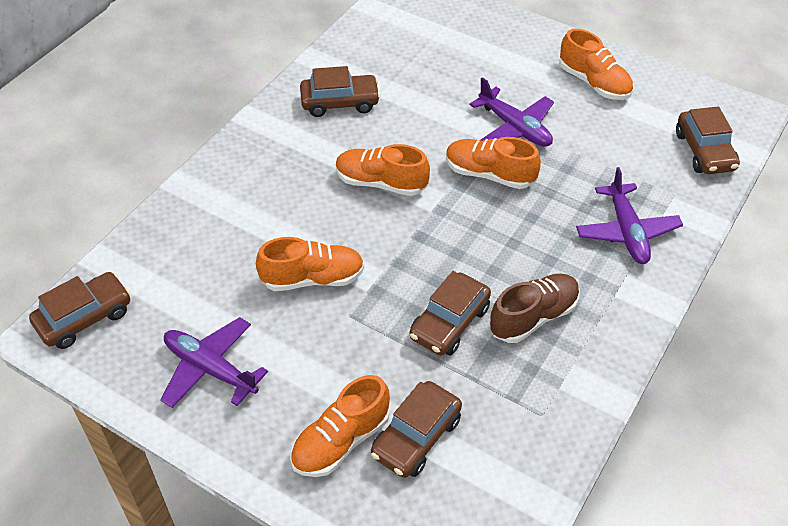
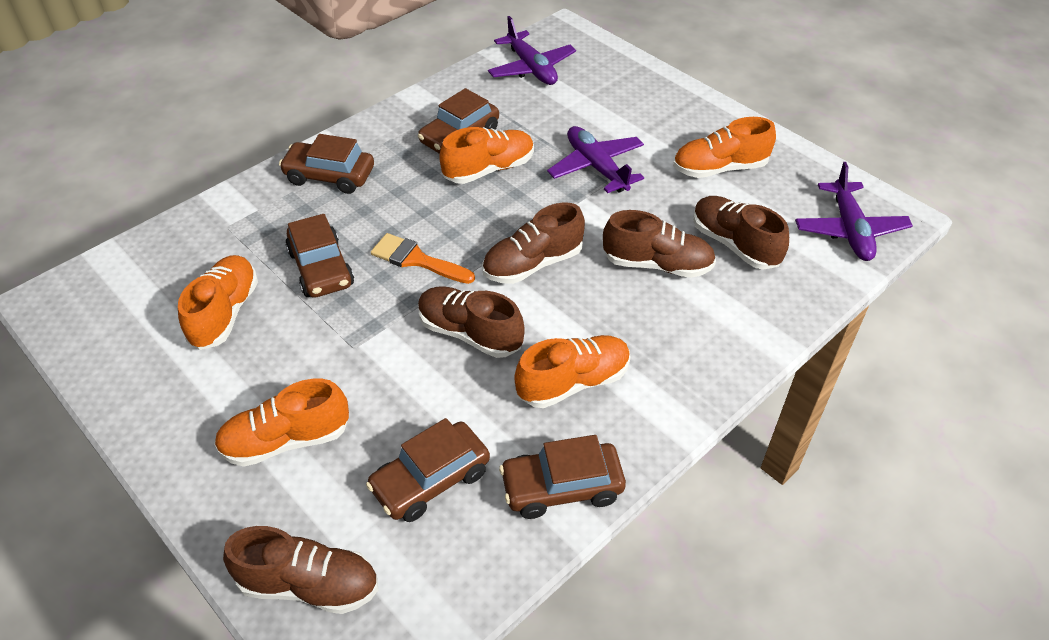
brown shoe: [489,274,580,343] = 1 -> [223,526,378,614] [418,286,525,358] [482,203,585,284] [603,210,716,278] [693,196,789,270] = 5
orange brush: none = 0 -> [371,233,475,284] = 1

